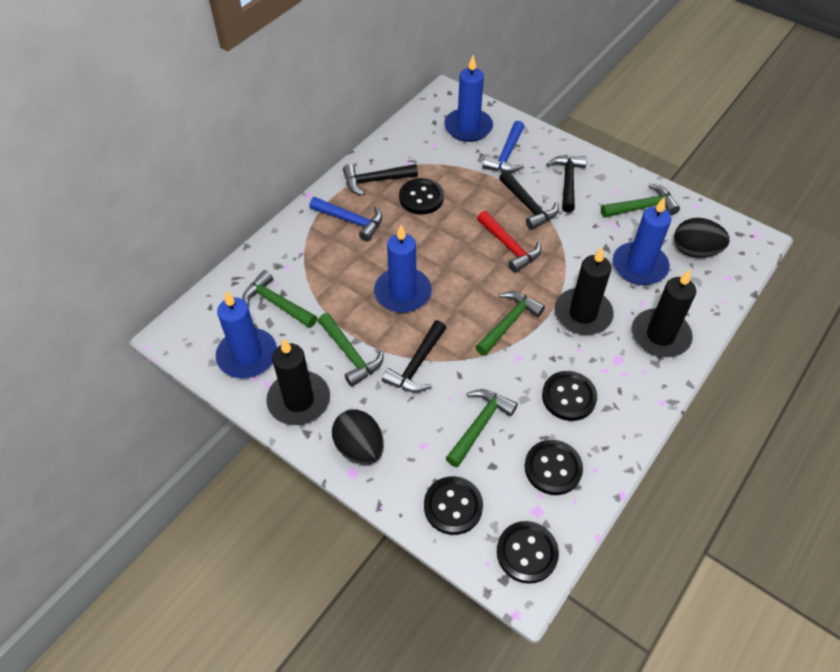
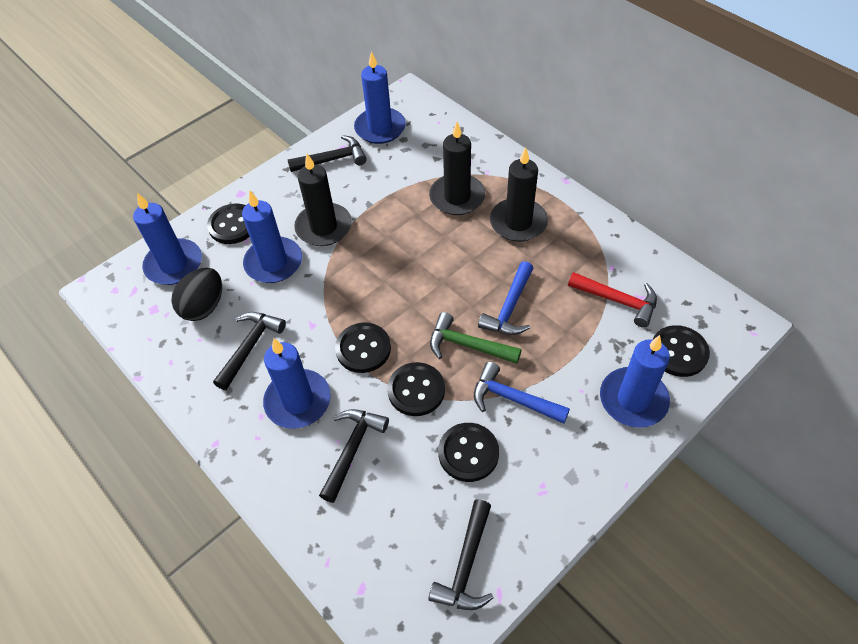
black egg: [332,410,384,465] [674,218,730,258] = 2 -> [171,268,222,321] = 1
blue candle: [216,291,277,378] [374,225,432,313] [444,55,493,142] [613,197,672,285] = 4 -> [133,193,202,285] [242,191,302,283] [263,338,331,429] [354,51,406,144] [600,335,670,428] = 5
green hammer: [242,270,317,328] [318,313,384,387] [446,389,518,468] [475,291,545,356] [601,183,680,218] = 5 -> [430,312,521,364] = 1

